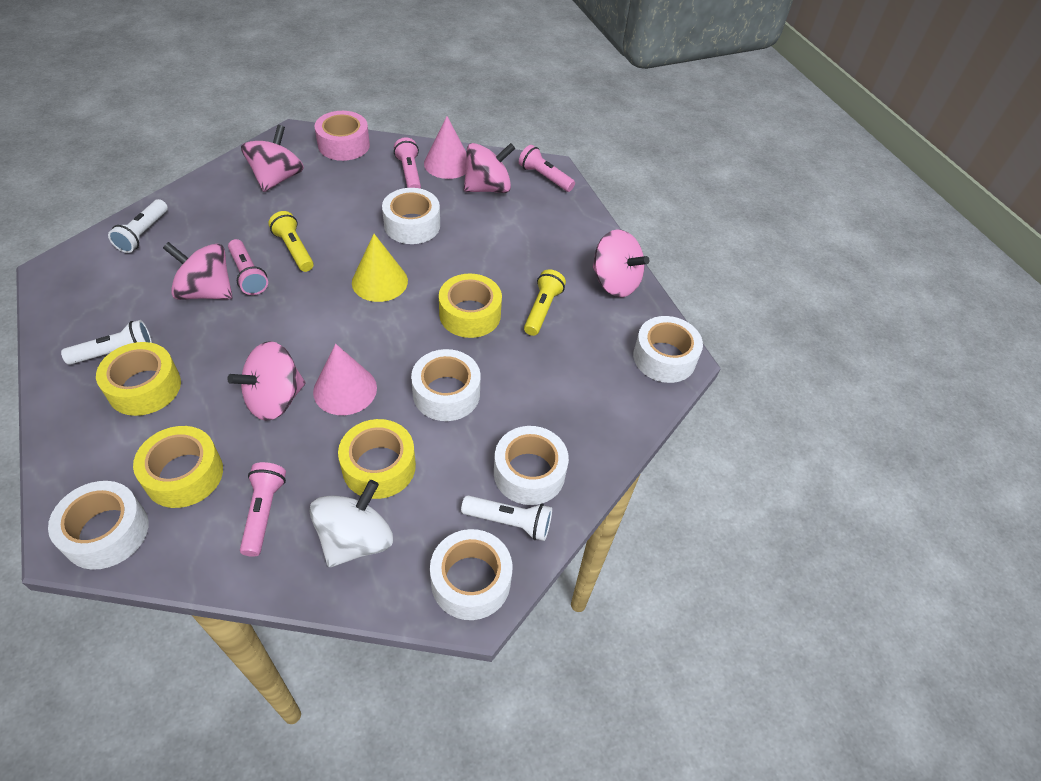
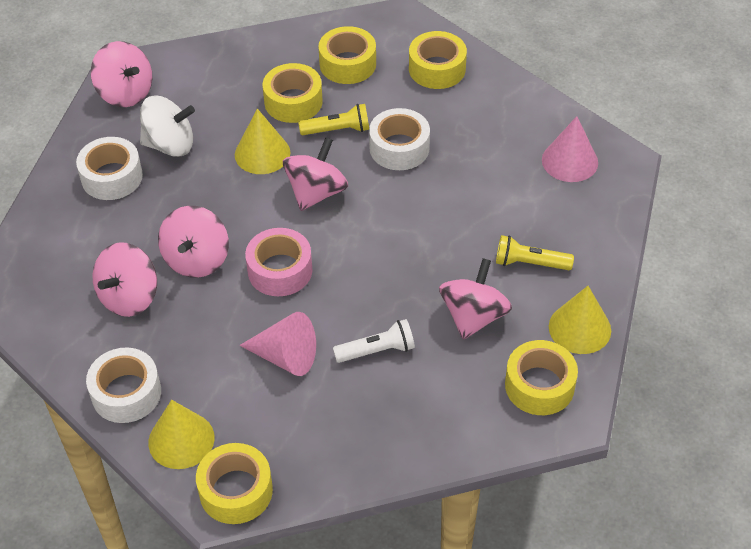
pink flashlight: [228,239,268,295] [240,462,286,557] [394,138,421,189] [519,145,575,192] = 4 -> none = 0
white flashlight: [61,320,152,365] [108,199,168,253] [461,495,552,541] = 3 -> [333,319,415,363] = 1
white tape: [48,481,148,570] [382,188,440,244] [411,349,481,421] [430,529,512,620] [494,426,569,505] [633,316,703,383] = 6 -> [76,137,143,200] [86,347,161,423] [369,108,430,170] = 3
yellow cone: [352,234,408,302] = 1 -> [148,400,215,469] [235,109,290,174] [549,286,611,354] = 3
yellow tape: [96,342,181,416] [133,426,223,508] [338,419,416,499] [439,274,502,338] = 4 -> [196,443,273,524] [263,63,323,123] [319,26,376,84] [409,31,467,89] [505,340,578,415] = 5

